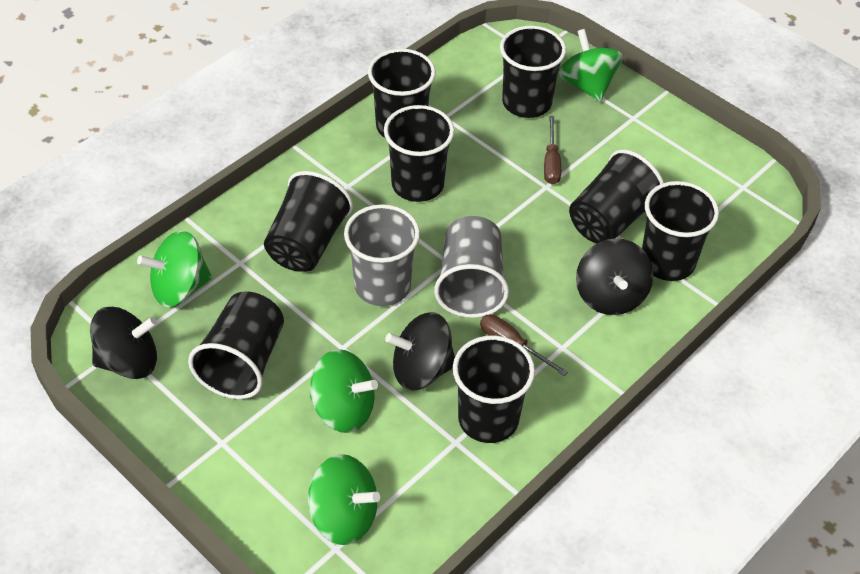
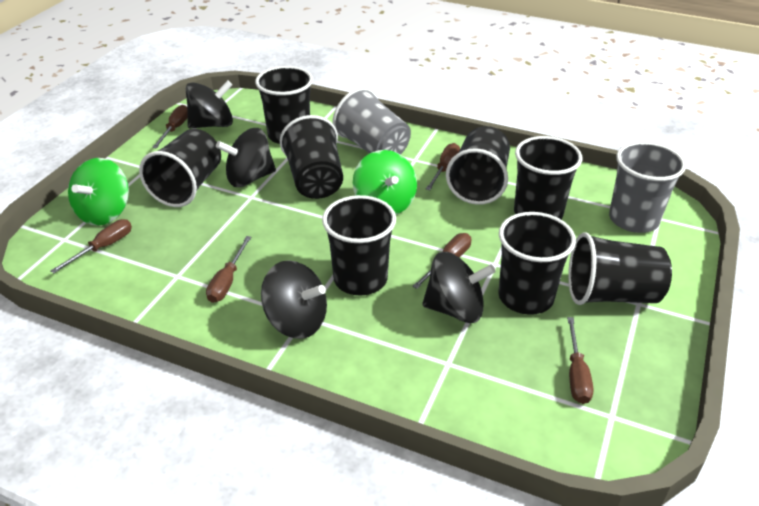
black spinning top: [90,307,157,379] [385,312,455,390] [576,238,653,315] = 3 -> [186,80,233,128] [216,128,276,187] [261,260,327,339] [422,252,495,323] = 4
brown screwdriver: [480,314,568,376] [544,116,561,185] = 2 -> [51,219,132,273] [152,105,187,148] [206,236,251,303] [412,233,471,289] [426,143,460,190] [567,317,594,404] = 6
green spinning top: [137,231,212,307] [308,454,380,545] [310,349,378,433] [558,29,623,102] = 4 -> [68,158,129,226] [353,150,417,215] = 2

